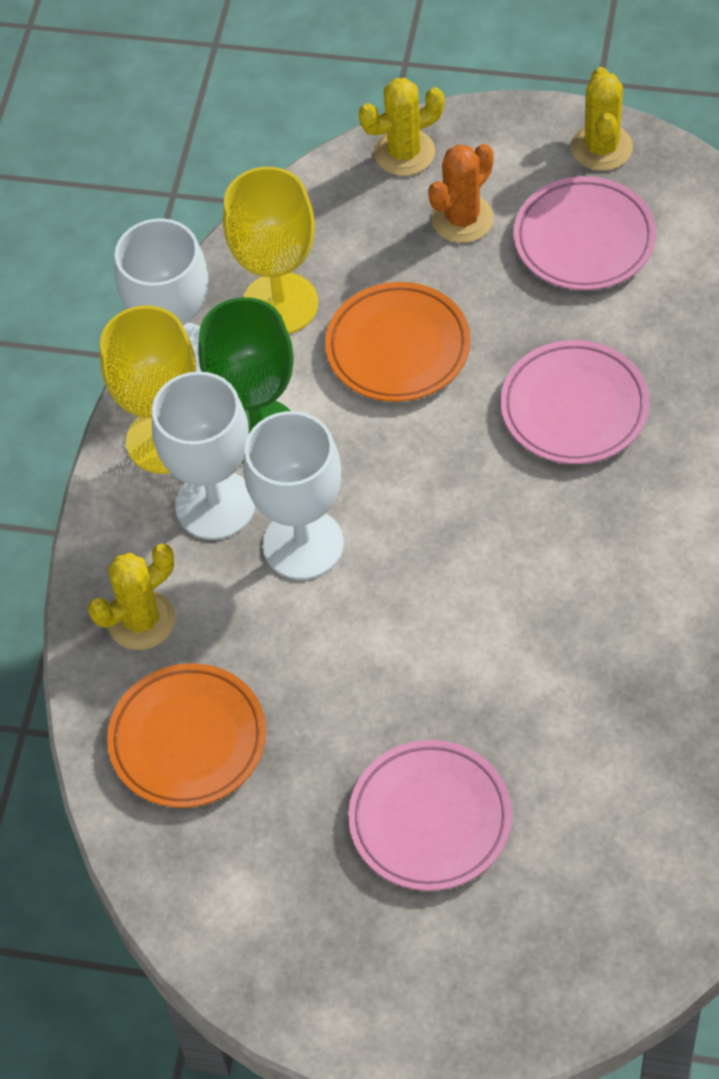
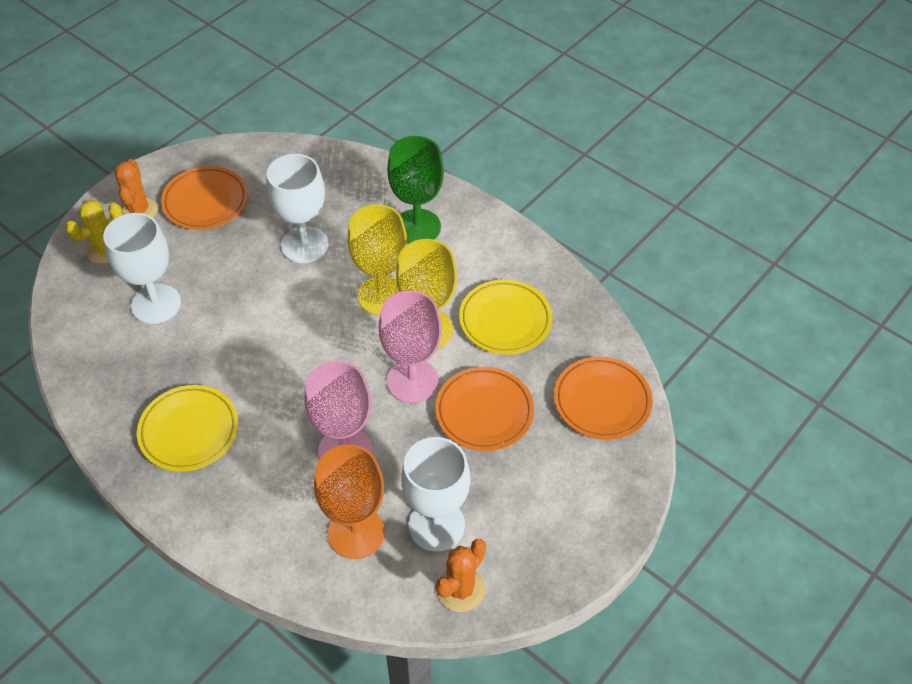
orange cactus: [428,144,494,243] = 1 -> [114,159,158,218] [436,539,486,612] = 2
orange goblet: none = 0 -> [314,445,385,559] = 1
orange plate: [107,663,266,808] [325,282,471,402] = 2 -> [161,166,248,230] [435,367,534,451] [554,357,653,440] = 3
pink goblet: none = 0 -> [305,361,372,459] [379,290,442,403] = 2
pink plate: [348,740,512,891] [501,340,649,464] [514,176,656,290] = 3 -> none = 0
yellow cactus: [88,544,175,650] [359,78,444,176] [571,67,633,171] = 3 -> [66,200,123,264] = 1
yellow plate: none = 0 -> [137,385,238,472] [459,279,552,355] = 2

